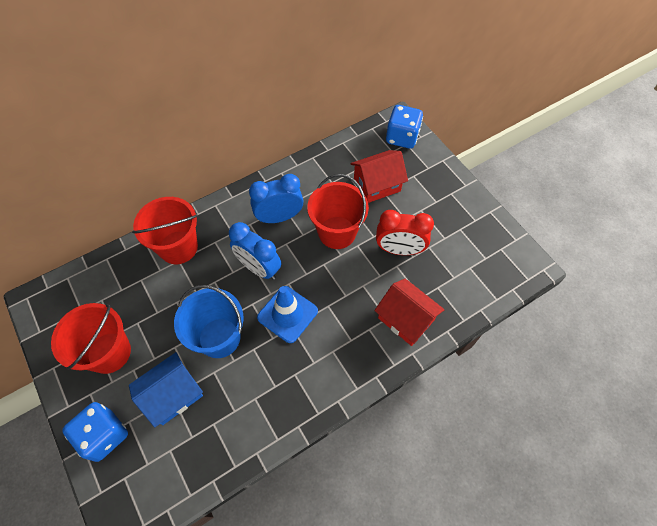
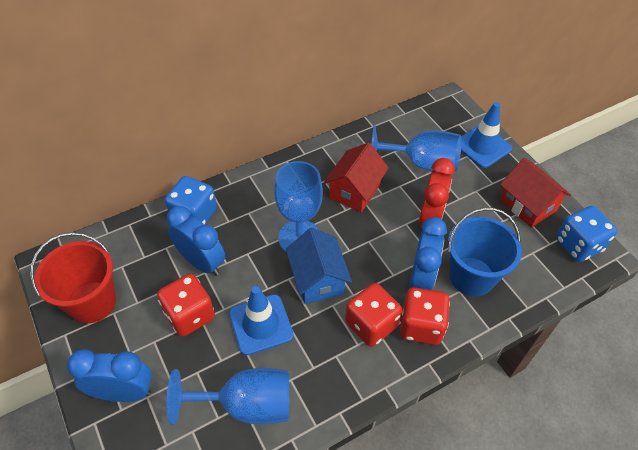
blue clock: [229,222,281,280] [249,174,304,223] = 2 -> [67,349,152,402] [167,206,225,276] [410,217,447,290] = 3
blue goblet: none = 0 -> [167,368,289,425] [274,161,323,253] [371,125,462,172] = 3
blue traffic cone: [257,286,318,343] = 1 -> [229,286,294,355] [461,102,512,168] = 2
red bucket: [51,303,131,374] [132,197,198,264] [307,174,369,249] = 3 -> [30,232,116,323] = 1
red dice: none = 0 -> [157,274,215,337] [345,283,402,347] [400,287,450,345] = 3

